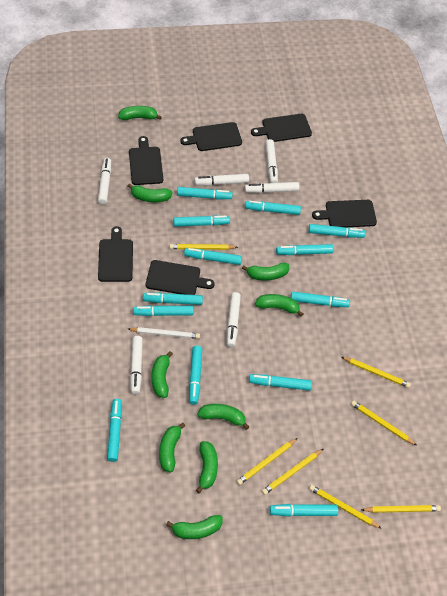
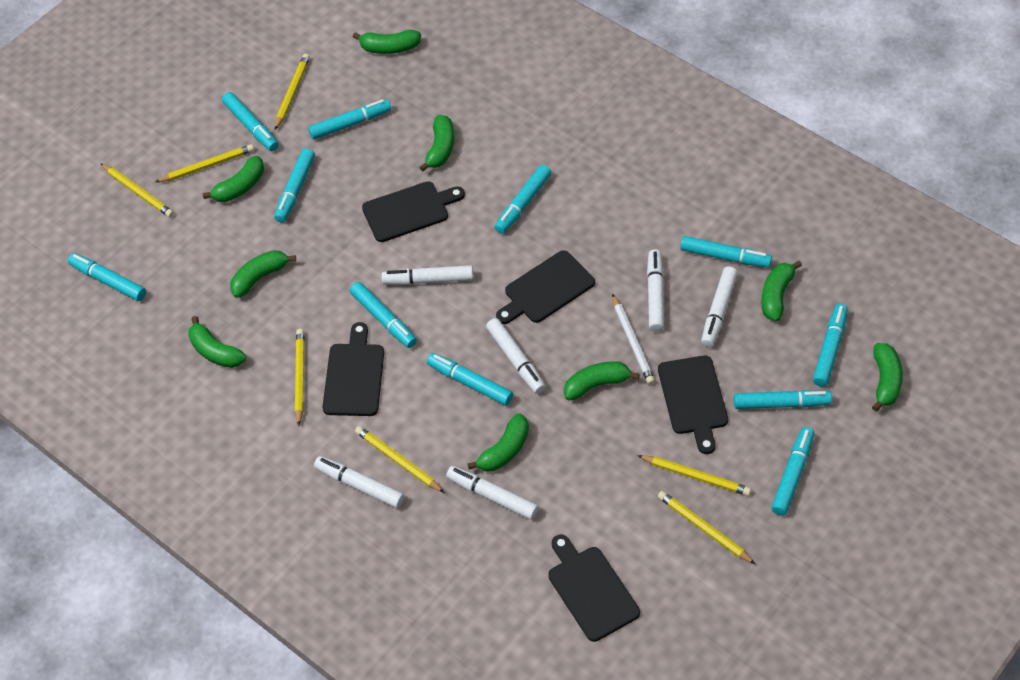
black cutting board: [98,226,133,282] [129,136,163,185] [146,260,214,295] [180,122,242,151] [251,114,312,142] [312,200,377,227] = 6 -> [323,322,384,416] [362,181,465,242] [496,250,595,324] [548,535,640,642] [658,356,728,454] = 5
turquoise marker: [107,399,122,462] [133,305,194,316] [143,293,203,305] [174,215,230,227] [177,187,233,199] [184,248,242,265] [189,346,202,405] [245,201,301,215] [249,374,312,391] [270,504,338,517] [276,244,334,255] [291,292,350,307] [309,224,365,238] = 13 -> [68,253,146,301] [222,92,279,151] [274,148,315,223] [308,99,391,140] [350,282,417,348] [427,353,513,405] [495,165,551,234] [680,236,772,268] [734,390,832,409] [771,427,814,515] [813,304,848,387] = 11

